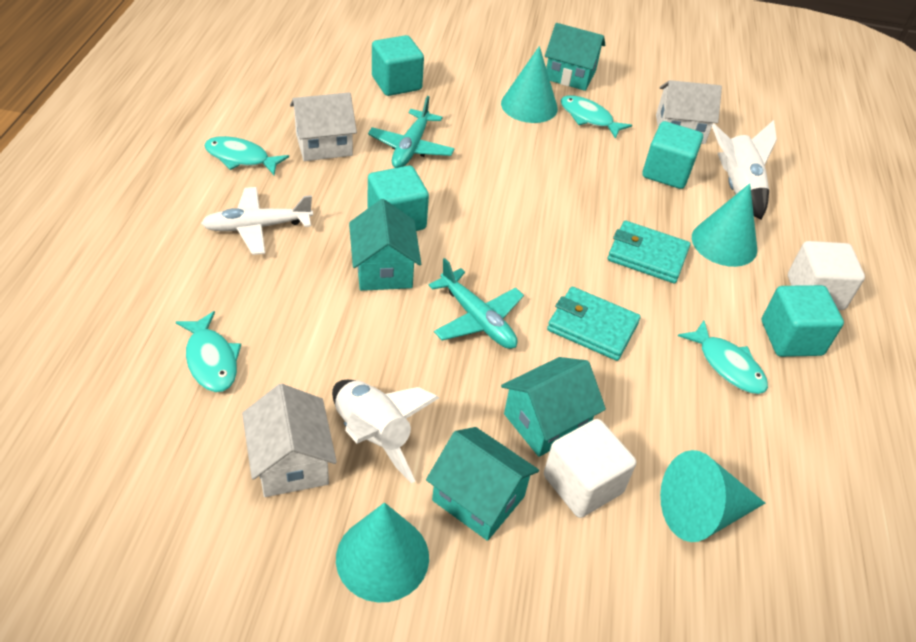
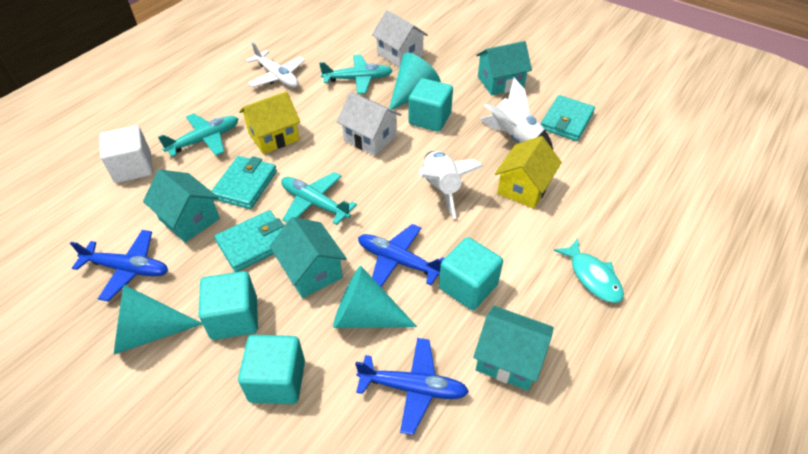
blue plane: none = 0 -> [70,230,168,302] [355,338,469,435] [358,224,445,287] = 3
turquoise cone: [336,502,429,602] [501,46,558,123] [660,450,765,542] [692,183,757,267] = 4 -> [114,285,202,354] [333,266,417,328] [389,53,441,110] = 3
turquoise fish: [176,311,241,392] [204,136,289,175] [561,95,632,139] [678,320,768,394] = 4 -> [554,239,624,303] = 1
turquoise plane: [368,96,454,168] [428,258,524,349] = 2 -> [158,113,239,157] [281,172,357,225] [319,55,393,94] = 3
turquoise wallet: [547,287,640,361] [608,221,690,283] = 2 -> [212,156,277,209] [214,210,284,272] [541,95,595,141] = 3
white cube: [544,419,636,518] [788,241,865,310] = 2 -> [99,126,153,183] = 1
white house: [242,384,337,497] [290,92,357,161] [656,80,722,144] = 3 -> [336,92,401,156] [372,10,428,68] = 2
yellow house: none = 0 -> [239,91,300,154] [495,136,562,209] = 2

